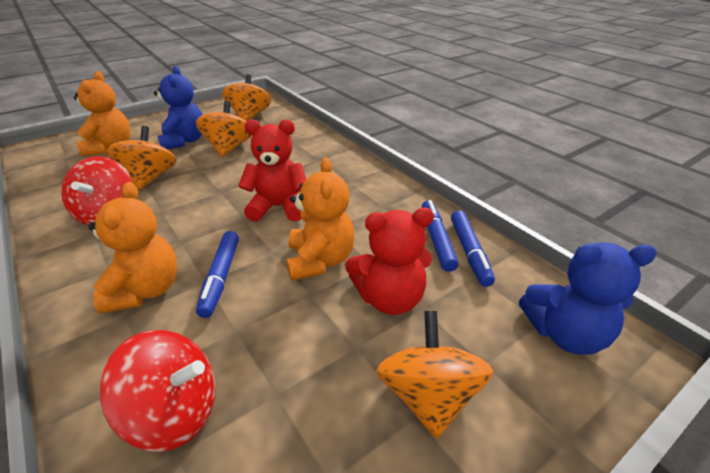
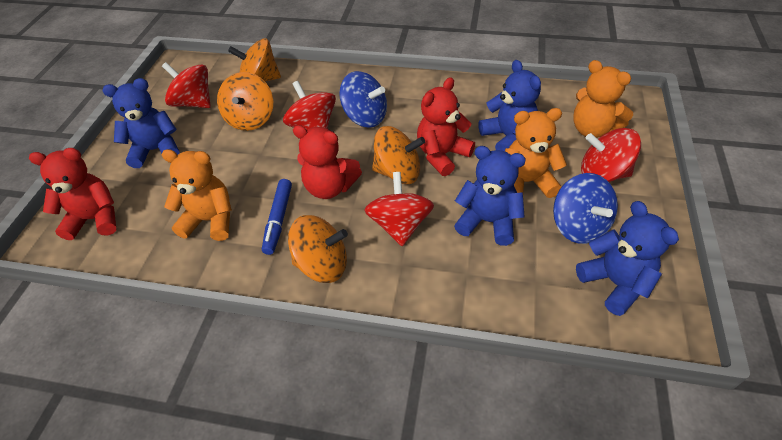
blue marker: [196,231,239,318] [422,200,459,272] [451,210,495,287] = 3 -> [262,179,292,255] = 1
blue spinning top: none = 0 -> [339,71,387,128] [553,173,618,244] = 2
blue teddy bear: [154,66,202,149] [519,242,657,355] = 2 -> [103,78,180,168] [454,146,526,246] [479,60,541,151] [576,201,679,316] = 4
red spinning top: [61,156,133,225] [100,330,215,452] = 2 -> [162,62,211,108] [283,81,336,130] [364,172,434,246] [581,128,641,182] = 4
red teddy bear: [238,120,306,222] [345,208,434,315] = 2 -> [29,148,116,240] [293,125,362,199] [417,77,475,176] = 3

